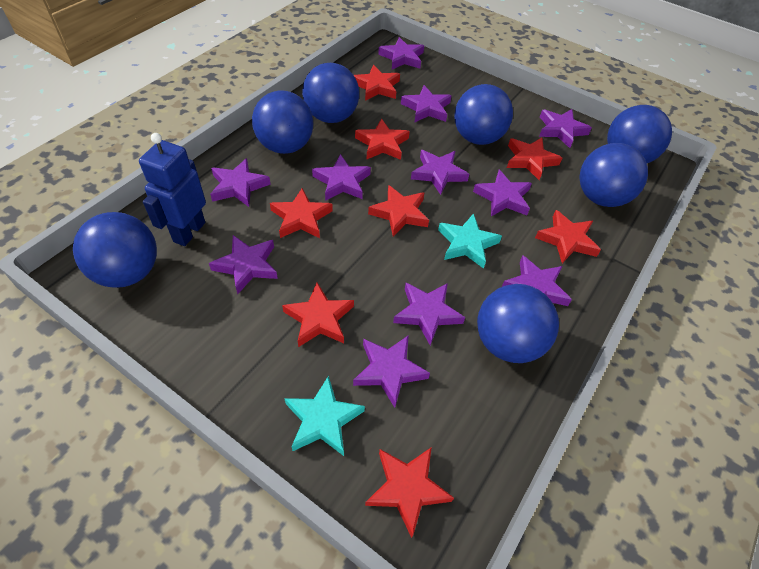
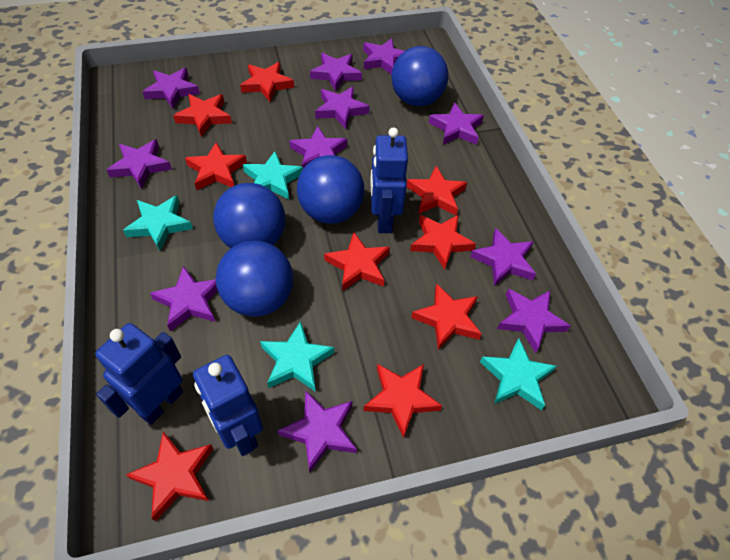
blue ball: [73,212,157,288] [252,90,313,154] [302,63,359,123] [454,84,513,145] [477,284,559,363] [579,143,648,207] [607,105,672,163] = 7 -> [213,183,285,248] [216,241,293,317] [297,155,364,224] [391,46,449,106] = 4
blue robot: [139,133,206,246] = 1 -> [95,323,183,425] [193,355,263,456] [370,127,408,233] = 3
red star: [270,188,333,238] [282,283,354,347] [354,65,400,101] [355,118,410,160] [365,447,454,538] [368,185,429,236] [507,138,562,180] [535,210,601,263] = 8 -> [126,432,213,522] [173,94,232,137] [185,142,247,190] [240,62,294,102] [324,232,390,291] [363,364,442,438] [407,166,467,215] [410,215,476,270] [411,284,482,350] = 9
turquoise star: [284,376,365,456] [438,213,502,269] = 2 -> [123,195,193,251] [243,151,303,200] [260,321,334,391] [480,338,557,410] = 4

